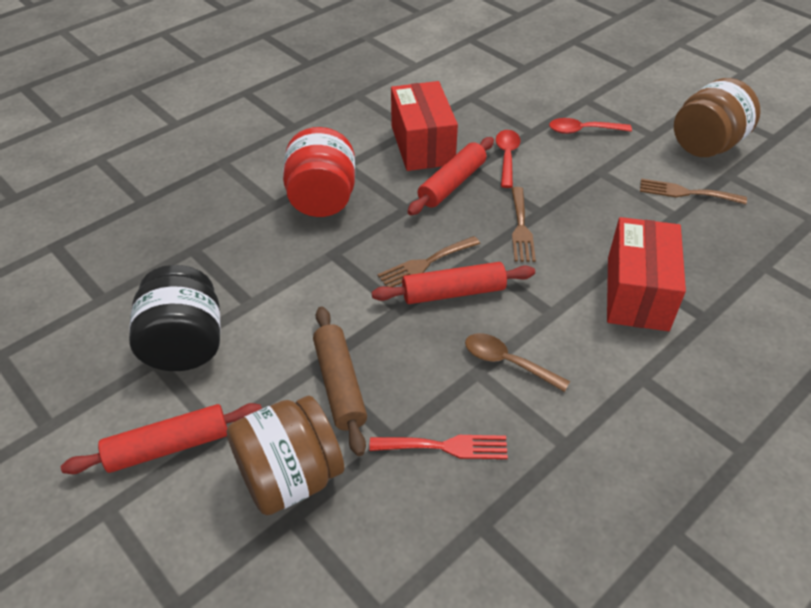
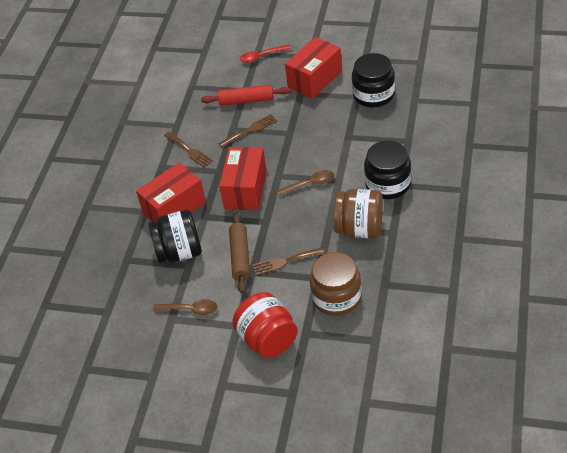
black jar: [129,265,220,371] = 1 -> [148,210,202,263] [352,53,395,108] [364,141,411,199] = 3
brown spoon: [465,333,570,392] = 1 -> [153,299,217,315] [276,170,334,196] = 2
red box: [391,81,458,171] [607,217,686,331] = 2 -> [136,162,206,222] [219,147,267,210] [285,37,342,99] = 3
red fork: [369,435,508,459] = 1 -> none = 0
red rolling pin: [61,403,262,474] [372,262,535,304] [407,137,494,215] = 3 -> [201,84,290,106] = 1
red spoon: [496,130,520,188] [549,118,632,134] = 2 -> [240,44,291,63] = 1

